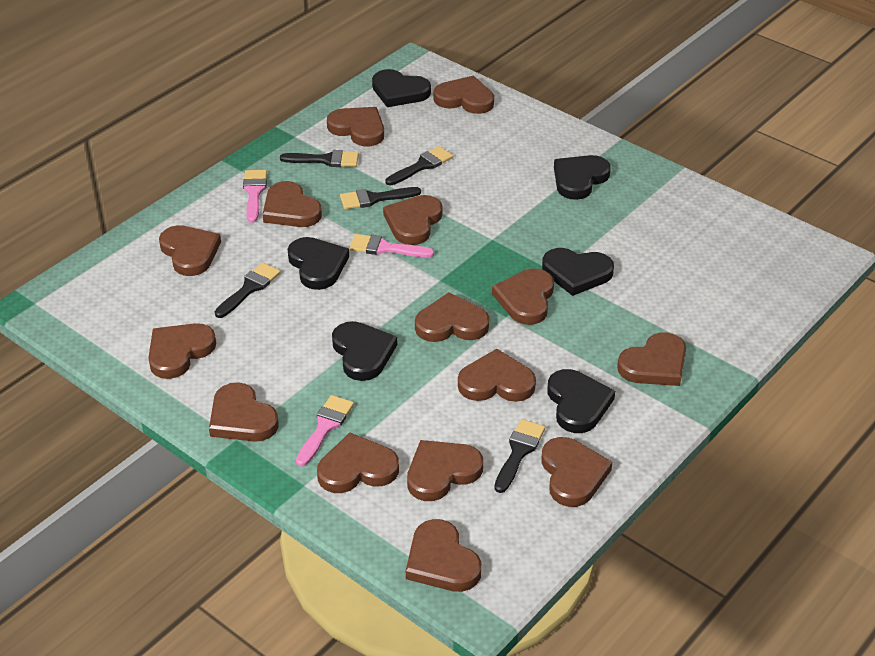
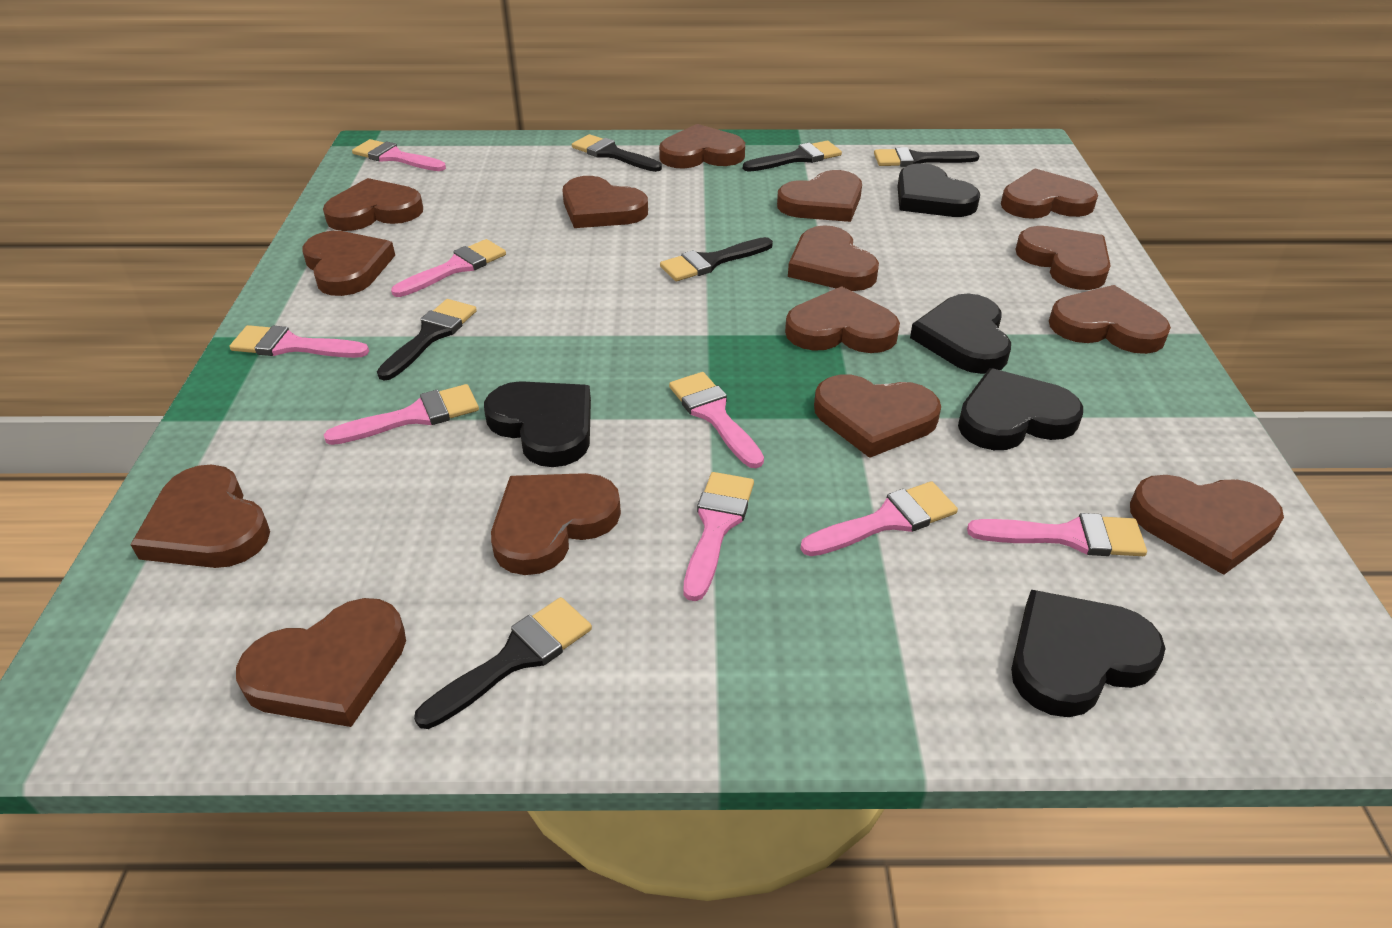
black brush: [215,262,281,318] [280,150,359,167] [340,187,421,209] [386,146,453,186] [494,419,545,493] = 5 -> [377,299,477,381] [414,597,592,729] [572,134,662,172] [660,237,773,281] [743,141,842,172] [874,147,979,167] = 6
black heart: [288,237,349,290] [332,321,397,381] [372,69,431,107] [542,248,614,296] [547,369,615,433] [554,155,611,200] = 6 -> [484,381,591,467] [897,163,980,217] [910,294,1011,374] [958,368,1083,450] [1011,590,1166,717] = 5
pink brush: [243,170,267,223] [296,395,354,467] [349,234,434,258] = 3 -> [229,325,369,358] [324,384,479,445] [352,139,446,171] [391,239,506,297] [669,372,764,468] [684,472,754,601] [800,481,958,556] [967,513,1147,556] = 8

